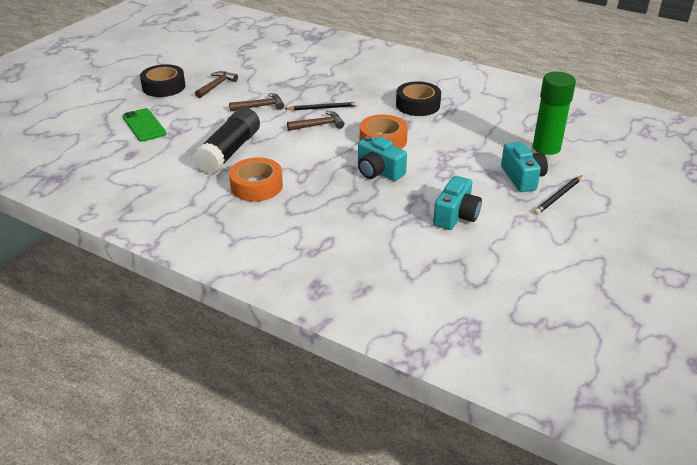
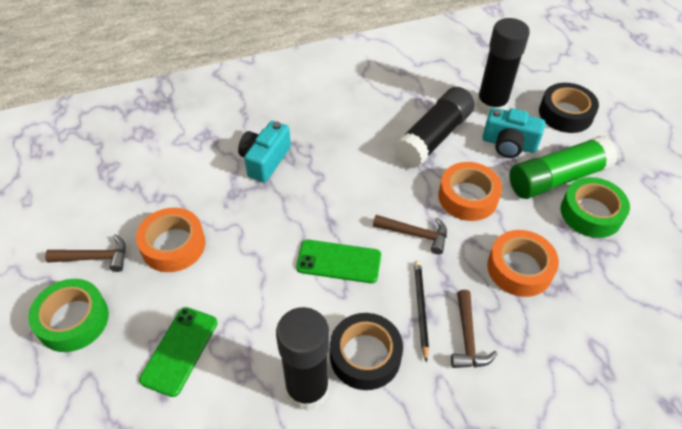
black glue stick: [193,107,260,174] = 1 -> [276,307,329,411] [394,87,475,168] [476,18,530,115] = 3
black pencil: [285,102,359,111] [534,176,582,215] = 2 -> [414,261,429,363] = 1
green phone: [122,108,166,142] = 1 -> [139,307,217,397] [296,240,381,283] = 2
green tape: none = 0 -> [28,279,109,352] [560,177,630,238] = 2
orange tape: [229,157,283,202] [360,114,408,149] = 2 -> [136,208,205,272] [438,162,502,221] [487,230,559,297] = 3
turquoise camera: [358,136,407,181] [433,176,482,230] [501,142,548,192] = 3 -> [238,121,291,183] [482,108,545,158] = 2

